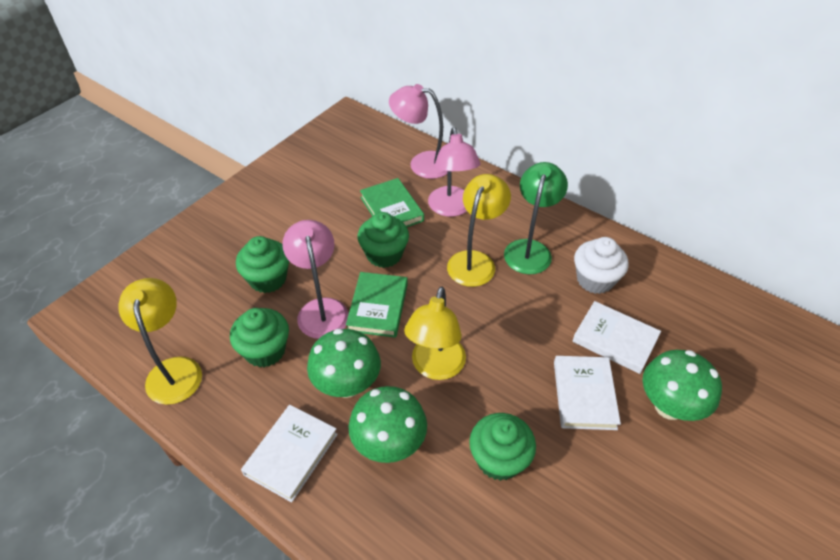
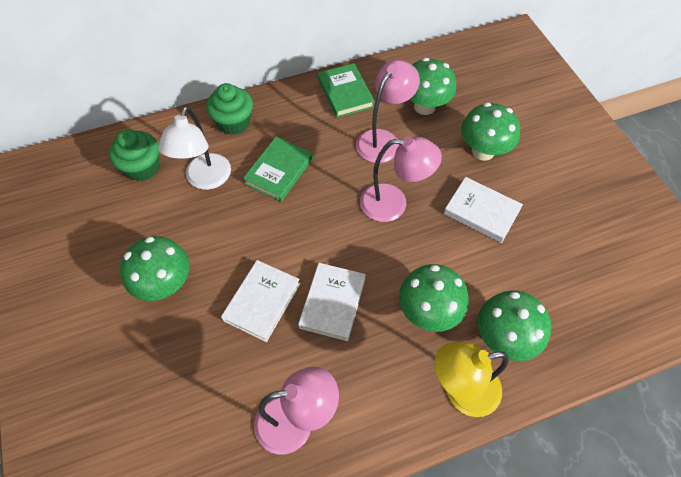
green cupcake: [230,308,289,367] [236,236,289,293] [357,212,409,268] [469,413,536,481] = 4 -> [109,129,159,181] [206,83,253,135] = 2
green lamp: [504,162,568,274] = 1 -> none = 0
green mushroom: [307,329,381,398] [348,386,427,463] [643,350,722,421] = 3 -> [120,236,190,301] [399,264,469,332] [409,58,456,115] [461,103,520,161] [478,290,551,361] = 5
white cupcake: [574,237,629,294] = 1 -> none = 0
white lamp: none = 0 -> [158,107,231,190] = 1
yellow lamp: [118,278,202,405] [404,287,466,380] [447,174,511,287] = 3 -> [435,342,509,417] = 1

